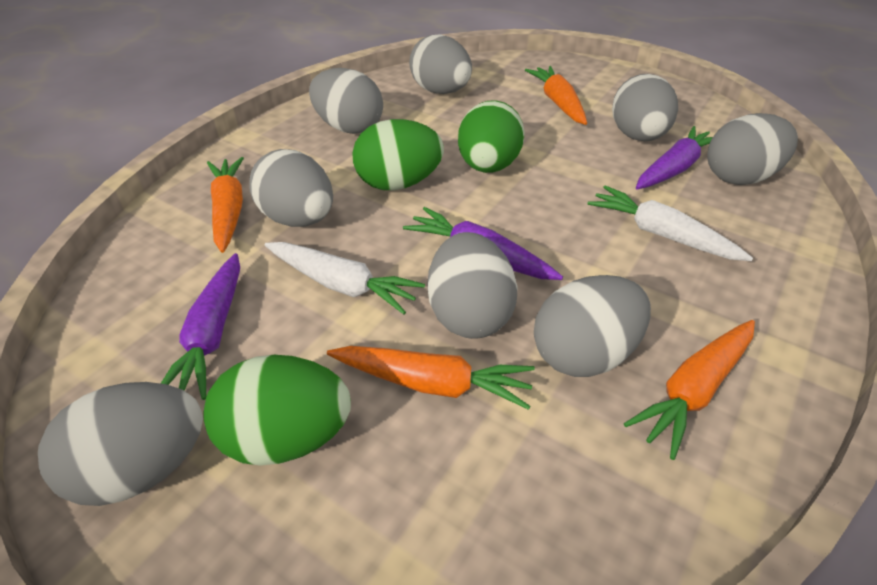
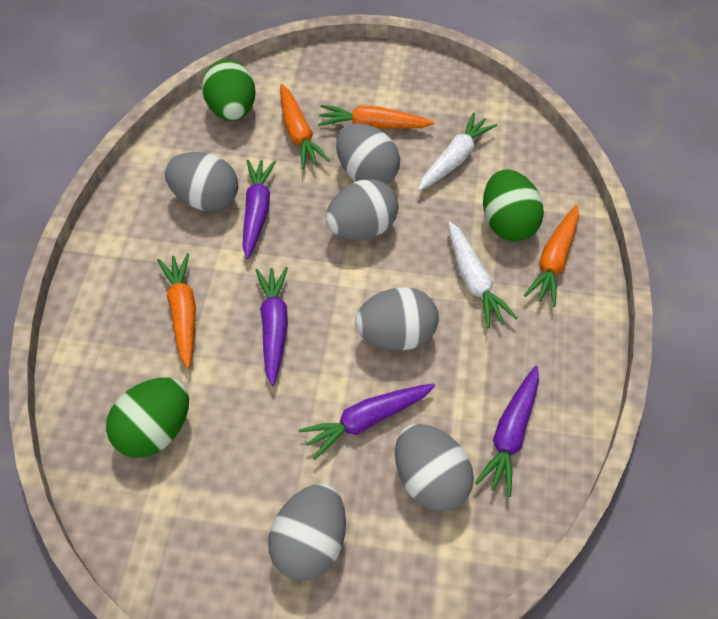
grey egg: [38,382,203,506] [249,149,333,227] [309,68,383,134] [409,34,472,94] [428,232,517,339] [534,275,651,377] [612,74,678,141] [707,113,798,185] = 8 -> [164,152,238,212] [268,484,346,581] [326,179,399,240] [336,123,400,184] [355,287,439,351] [395,424,474,512] = 6
purple carrot: [161,253,240,400] [403,207,563,280] [636,126,713,189] = 3 -> [242,160,276,259] [256,267,288,386] [299,384,435,460] [475,366,539,497] = 4

